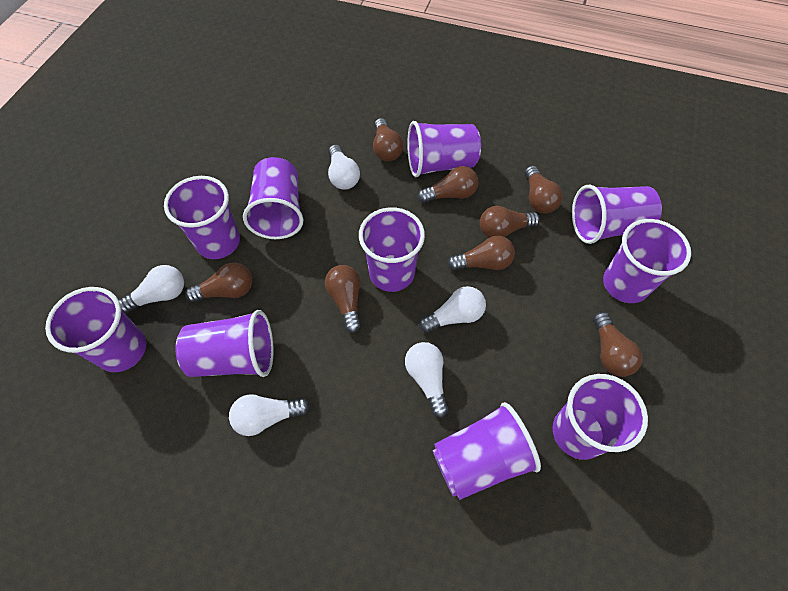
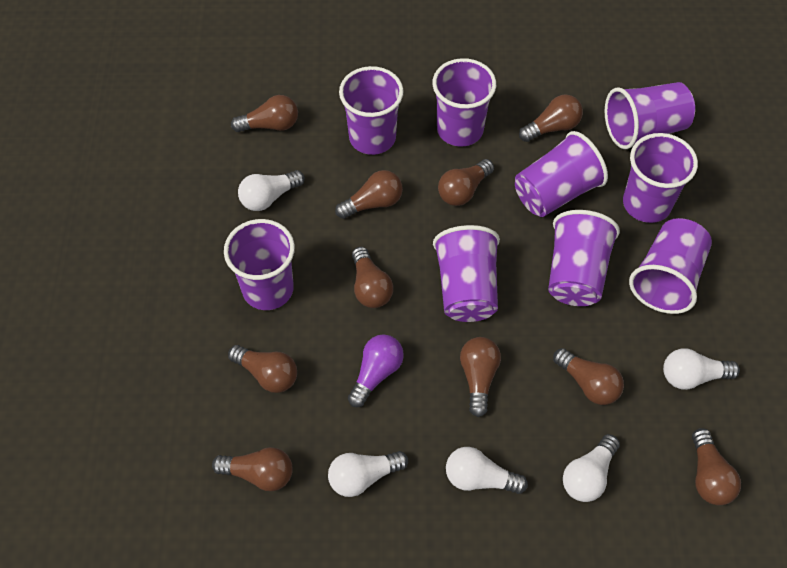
brown light bulb: [185,263,252,302] [325,265,361,333] [373,118,403,161] [417,166,478,203] [447,236,515,271] [480,206,540,238] [525,166,563,214] [593,312,642,377] = 8 -> [212,447,293,491] [228,345,297,393] [231,95,298,132] [335,170,403,219] [352,247,393,308] [438,159,494,206] [460,337,501,417] [519,95,583,142] [553,348,624,405] [692,428,741,505] = 10
purple cup: [45,287,146,372] [164,176,240,259] [175,310,274,377] [243,157,303,239] [359,207,425,292] [407,121,481,177] [433,402,541,500] [553,374,648,460] [572,185,662,244] [603,219,691,303] = 10 -> [224,219,295,310] [339,66,404,155] [432,58,496,147] [433,225,500,322] [515,131,608,217] [548,210,620,306] [605,82,695,149] [623,133,698,223] [629,218,712,314] = 9
purple light bulb: none = 0 -> [348,334,404,407] = 1

